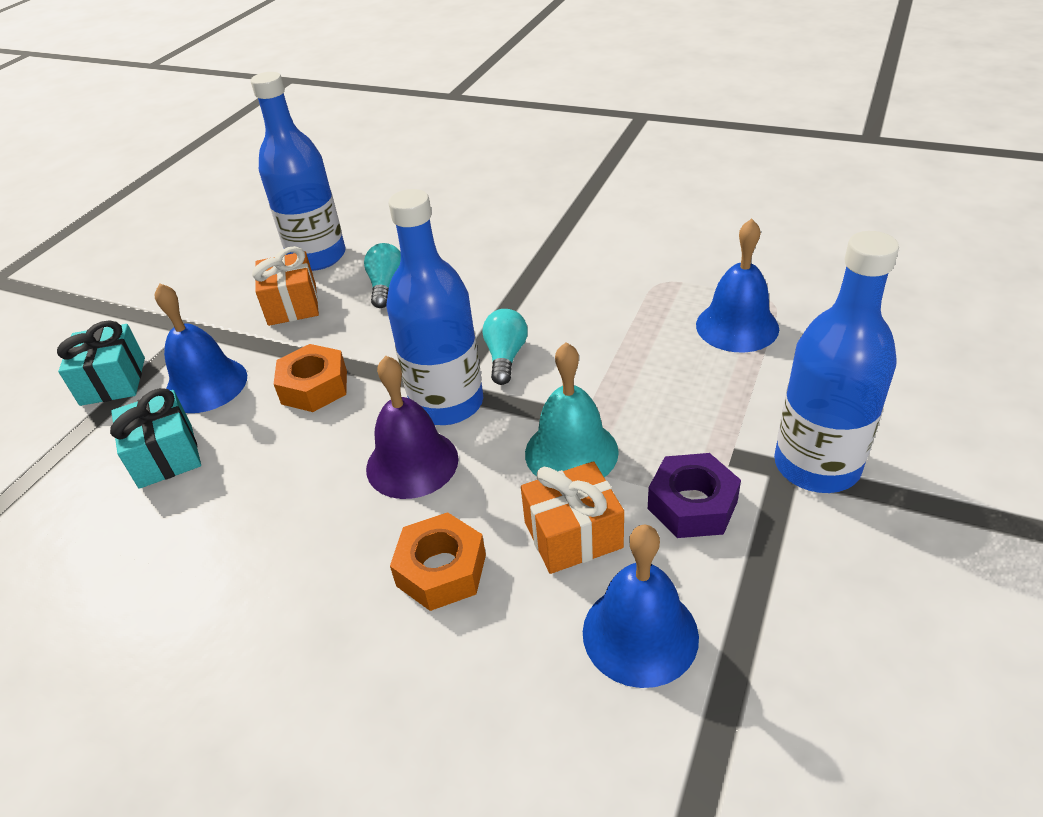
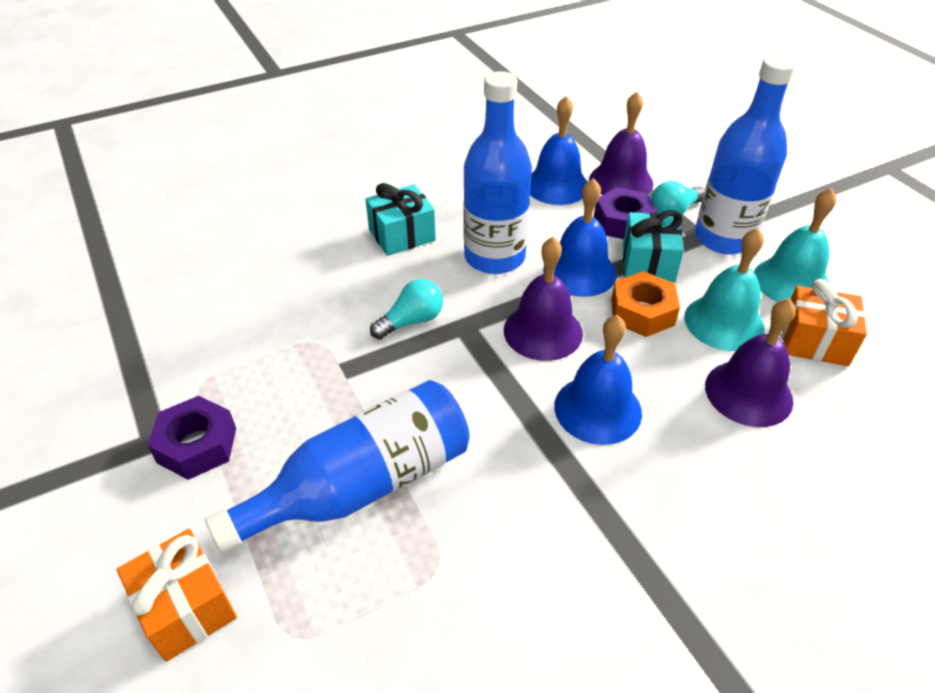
orange nut: [274,344,347,412] [390,512,486,611] = 2 -> [611,271,680,337] = 1
purple bell: [366,356,459,499] = 1 -> [504,237,583,361] [589,92,653,195] [705,298,796,427] = 3
purple nut: [648,453,741,538] = 1 -> [148,396,236,480] [594,187,658,239] = 2
turquoise bell: [525,342,619,477] = 1 -> [684,228,765,351] [754,188,836,302] = 2

